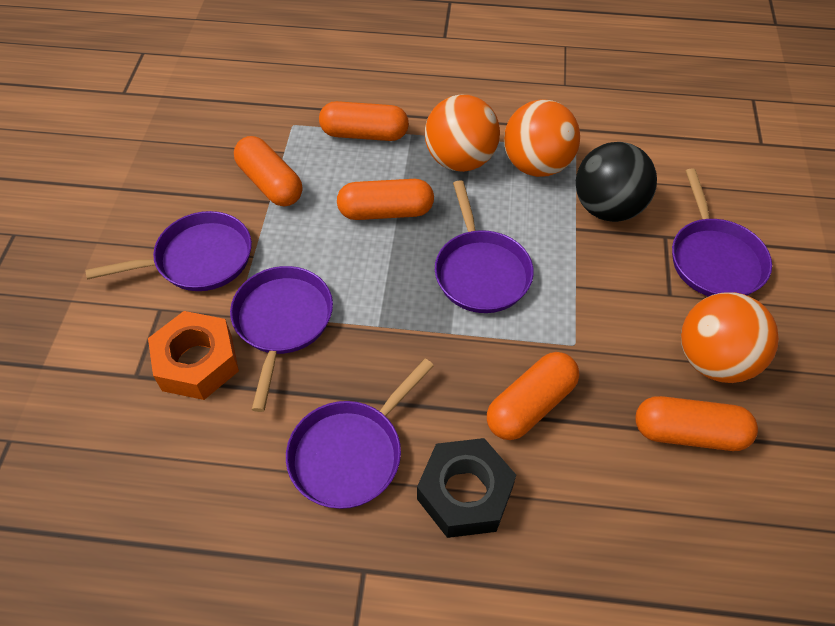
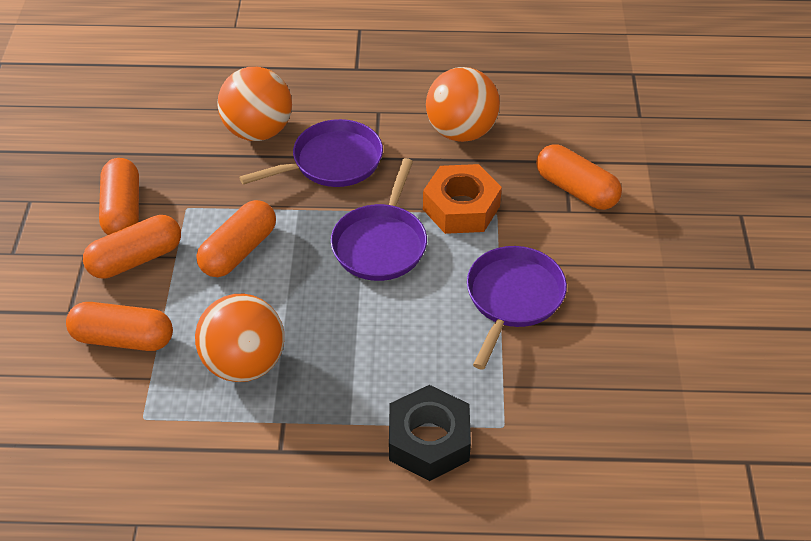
black ball: [576,142,657,222] = 1 -> none = 0
purple pan: [86,211,252,291] [230,266,333,412] [286,359,434,509] [435,180,534,313] [672,168,772,297] = 5 -> [239,119,383,187] [331,158,427,281] [467,246,567,370] = 3

